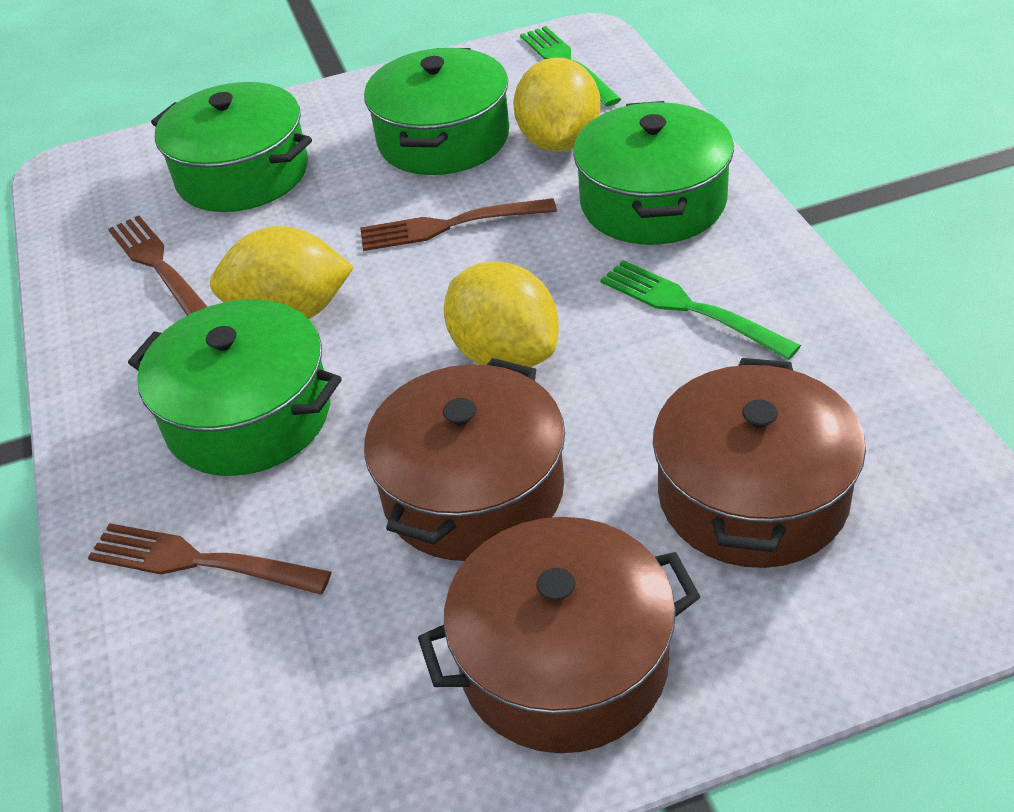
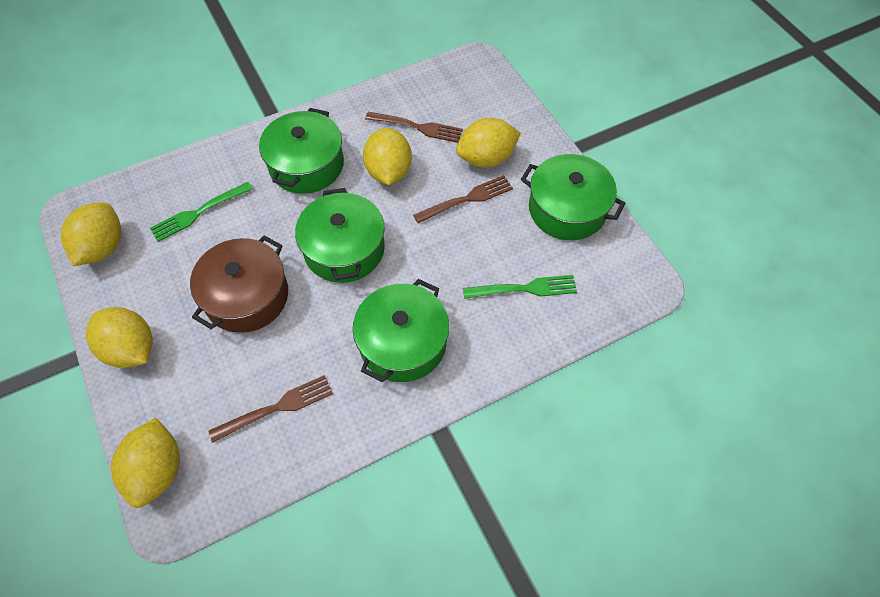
brown pot: [364,358,565,561] [418,517,700,753] [653,358,866,568] = 3 -> [190,235,288,333] = 1
yellow lemon: [210,226,354,319] [444,261,559,367] [513,57,601,152] = 3 -> [61,203,121,266] [86,307,153,368] [111,418,180,508] [363,128,412,185] [456,118,521,168] = 5

